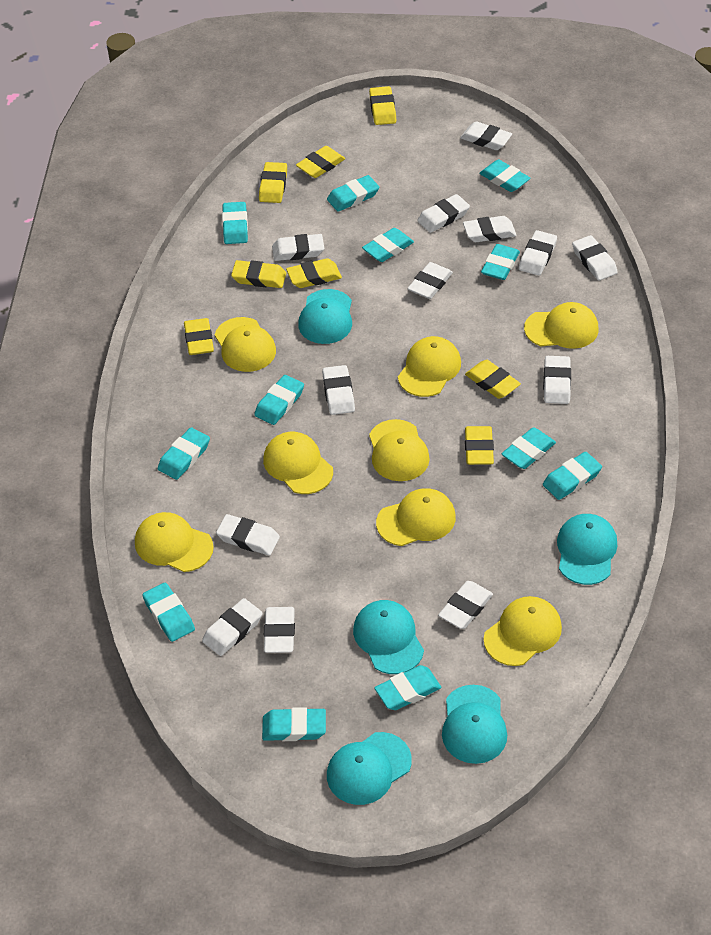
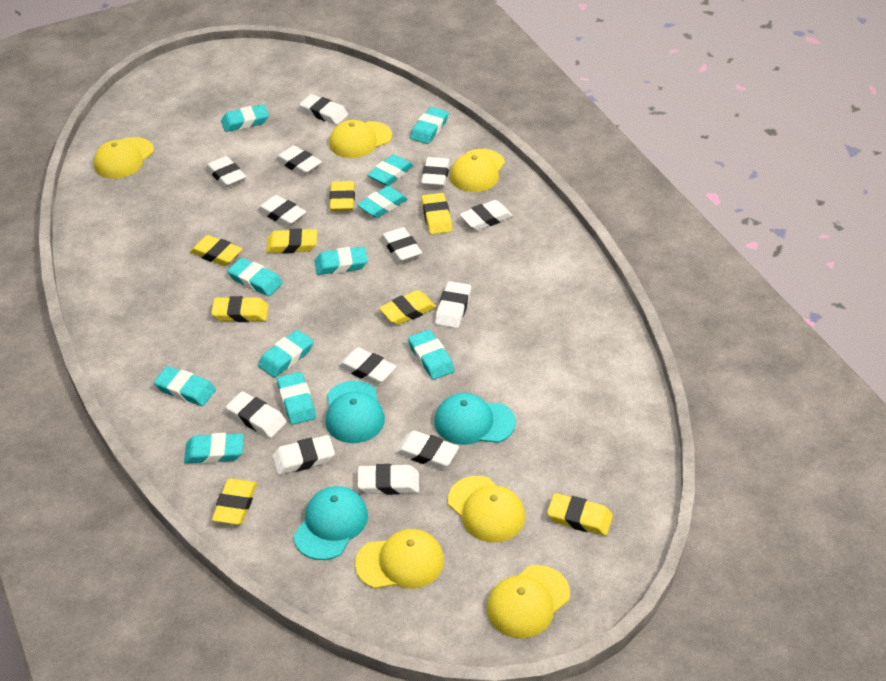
turquoise cap: [298,289,352,344] [327,732,412,805] [353,600,424,674] [442,685,507,764] [557,514,618,585] = 5 -> [294,486,368,560] [325,381,385,443] [434,393,516,445] = 3
turquoise eraser: [142,583,195,642] [158,427,210,480] [222,202,248,244] [254,375,304,425] [262,707,326,741] [327,175,379,212] [362,228,414,262] [374,665,441,710] [479,160,530,192] [481,244,520,280] [502,428,556,469] [543,452,602,500] = 12 -> [154,366,216,406] [184,433,244,464] [221,104,269,132] [227,258,283,296] [258,330,314,378] [277,372,316,425] [315,247,368,275] [357,186,408,218] [367,154,414,186] [408,330,455,380] [410,107,449,144] = 11
yellow cap: [135,512,214,572] [215,317,276,372] [263,432,333,494] [369,419,430,481] [376,488,456,546] [398,336,461,397] [484,596,562,666] [524,302,598,349] = 8 -> [94,137,154,179] [329,120,392,158] [355,529,444,589] [448,476,525,542] [450,149,505,192] [487,565,570,638] = 6

